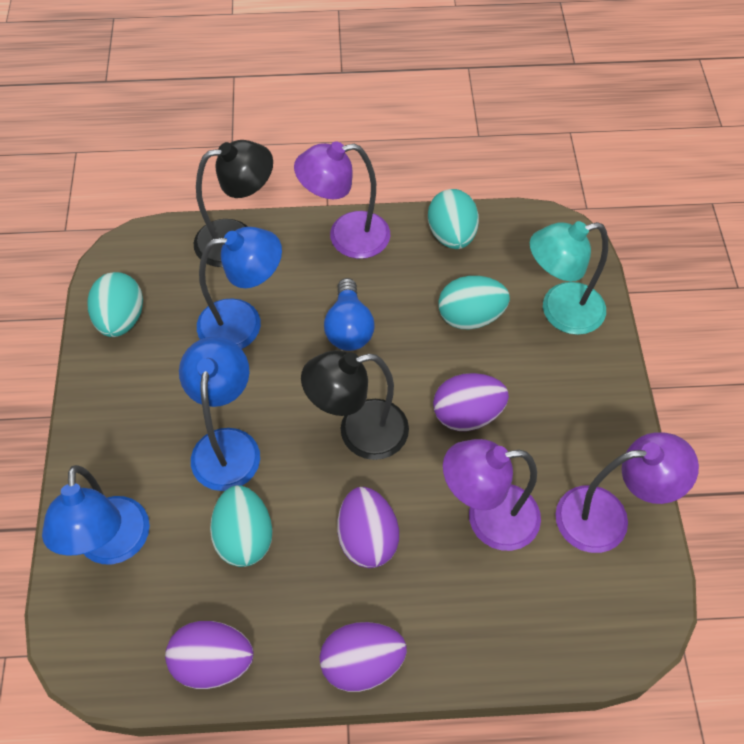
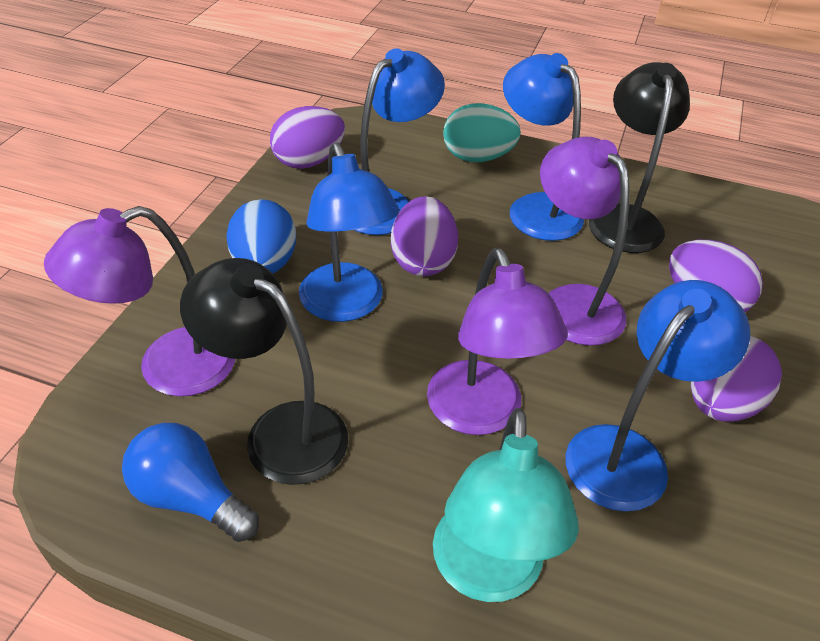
blue egg: none = 0 -> [226,199,296,273] = 1
blue lamp: [42,465,150,564] [179,336,260,491] [197,227,282,349] = 3 -> [299,143,399,322] [355,48,445,235] [503,53,584,241] [566,280,750,512] = 4
turquoise egg: [87,272,143,337] [210,485,273,567] [428,189,479,249] [438,276,510,330] = 4 -> [443,103,521,162] = 1

